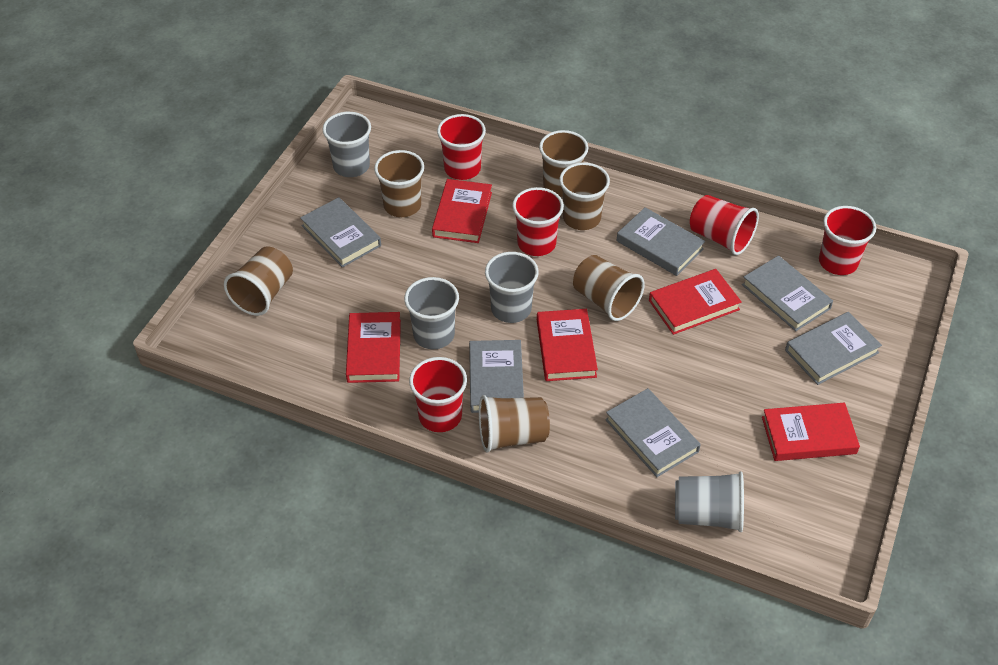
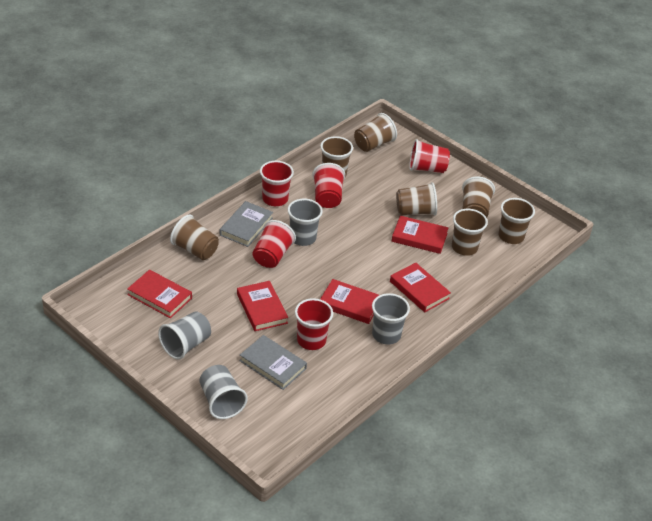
brown cup: [224,246,293,316] [374,150,424,217] [479,395,550,453] [539,130,588,197] [559,162,610,230] [573,255,644,321] = 6 -> [170,215,219,260] [320,136,353,177] [354,113,397,152] [396,182,437,215] [452,209,488,256] [462,176,495,218] [498,198,535,244] = 7
grey book: [300,197,381,268] [469,340,524,413] [605,388,701,477] [617,207,705,276] [742,255,833,331] [785,312,882,385] = 6 -> [220,201,273,247] [239,335,307,390] = 2

